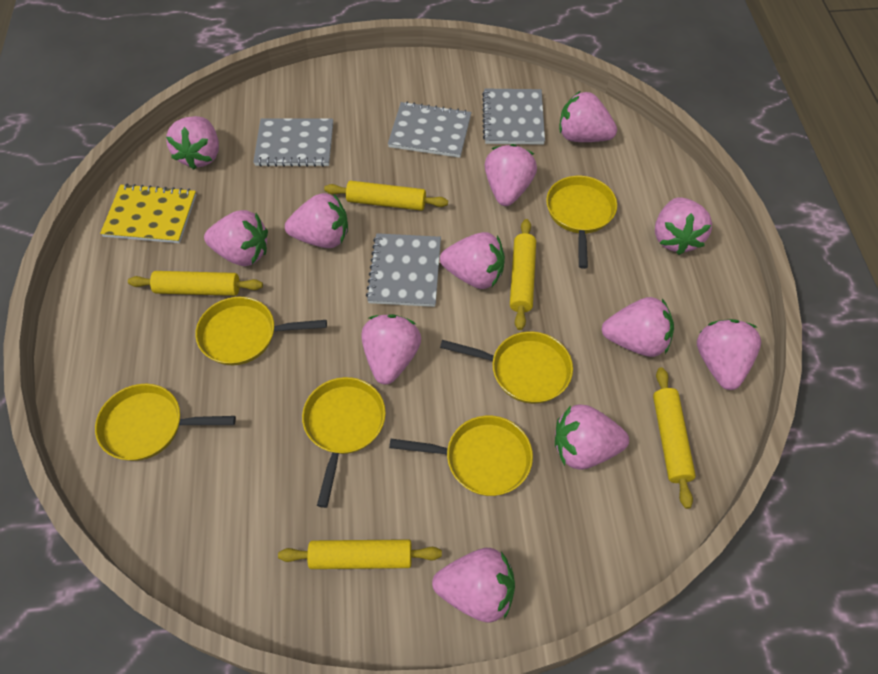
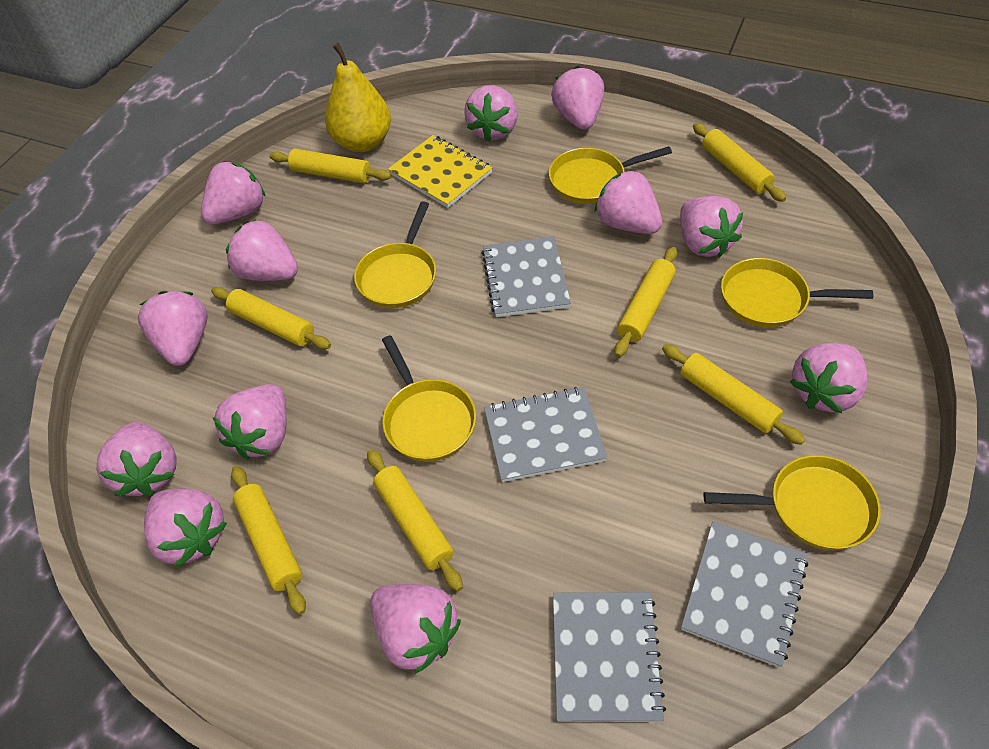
yellow pan: [95,384,236,461] [195,297,327,365] [302,377,386,508] [389,416,533,496] [440,332,573,404] [546,176,617,269] = 6 -> [354,202,436,308] [382,335,476,462] [549,146,672,204] [704,455,881,550] [721,258,873,327] = 5
yellow pear: none = 0 -> [325,42,391,152] = 1
yellow rolling pin: [128,271,263,296] [278,539,442,569] [324,181,448,211] [510,219,536,330] [653,367,696,509] = 5 -> [211,287,331,349] [231,466,306,615] [269,149,391,183] [367,449,463,591] [614,247,677,357] [662,344,805,445] [693,123,786,202] = 7

